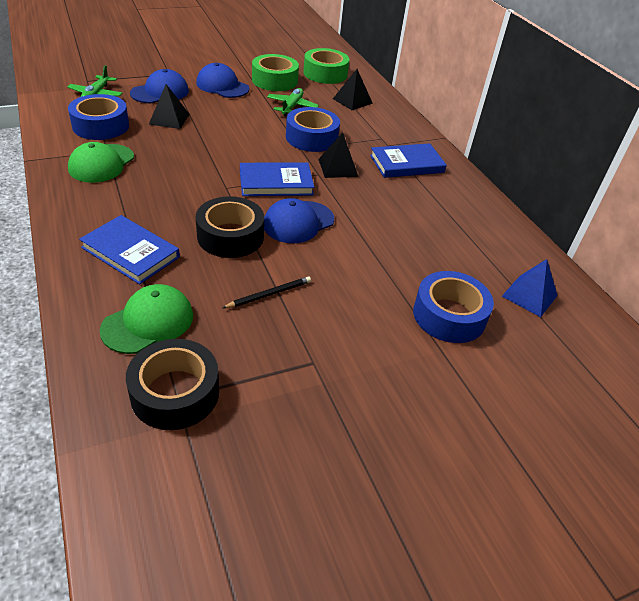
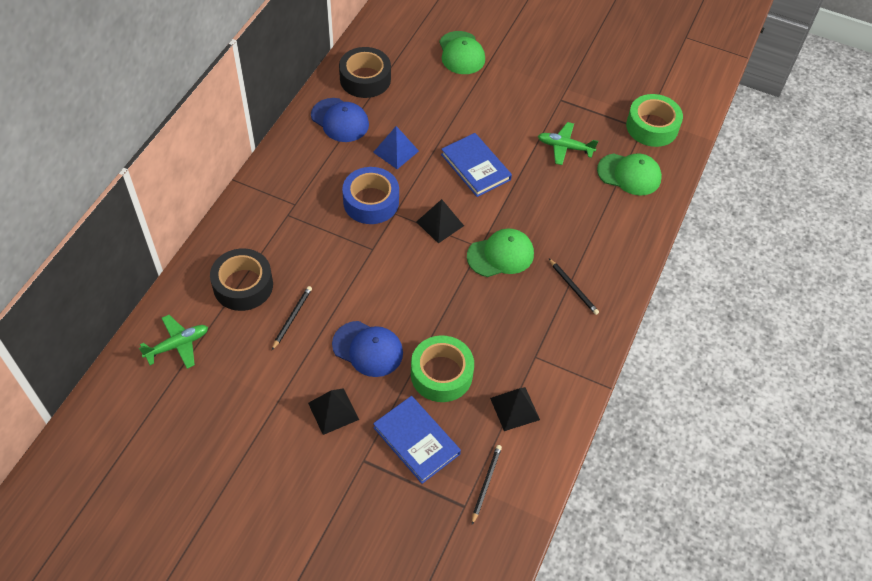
black pencil: [222,276,311,308] = 1 -> [272,286,312,350] [472,445,502,525] [549,259,599,315] = 3
blue book: [79,215,180,285] [240,163,314,196] [370,143,447,178] = 3 -> [373,396,461,484] [441,133,512,197] = 2
blue cap: [130,69,189,103] [196,63,249,98] [264,198,334,243] = 3 -> [311,98,369,142] [332,321,403,377] = 2
blue tape: [68,94,129,140] [286,107,340,152] [413,271,494,343] = 3 -> [342,167,399,224] = 1
green cap: [68,142,134,183] [100,284,193,354] = 2 -> [439,31,485,74] [467,228,534,277] [597,153,662,195] = 3

